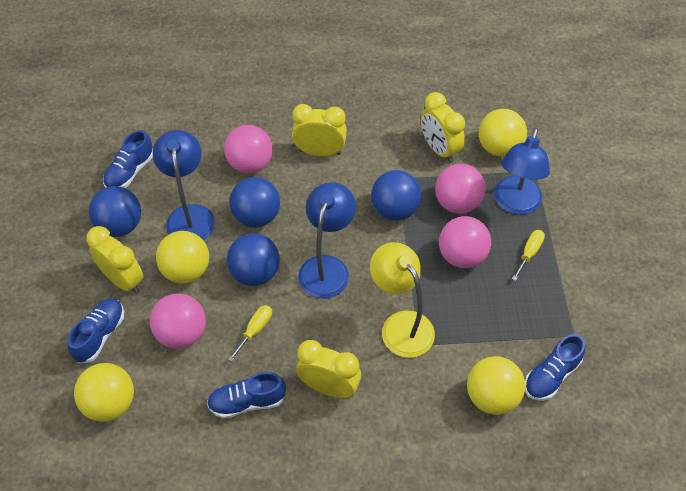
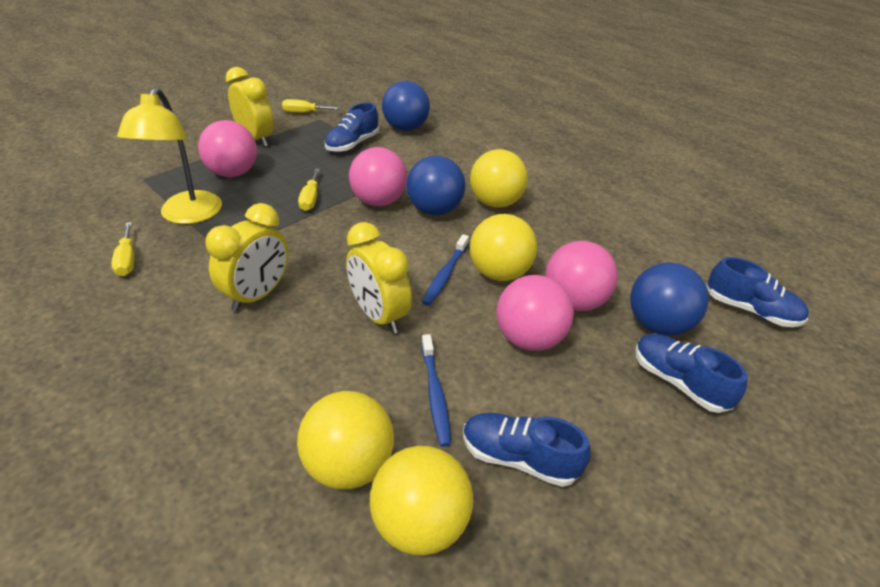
blue ball: [89,186,141,237] [227,233,280,286] [229,177,280,228] [371,170,421,220] = 4 -> [382,81,430,131] [406,156,465,215] [630,263,709,336] = 3
blue lamp: [153,130,215,240] [298,182,356,299] [494,128,550,215] = 3 -> none = 0
blue toothbrush: none = 0 -> [421,334,451,447] [422,234,469,306] = 2
yellow clock: [86,226,143,294] [292,104,347,157] [296,340,361,398] [420,92,465,163] = 4 -> [205,203,288,312] [225,67,274,147] [346,222,412,334] = 3
yellow screwdriver: [228,305,272,361] [512,230,545,281] = 2 -> [111,222,135,276] [282,99,341,113] [298,168,320,211] = 3

